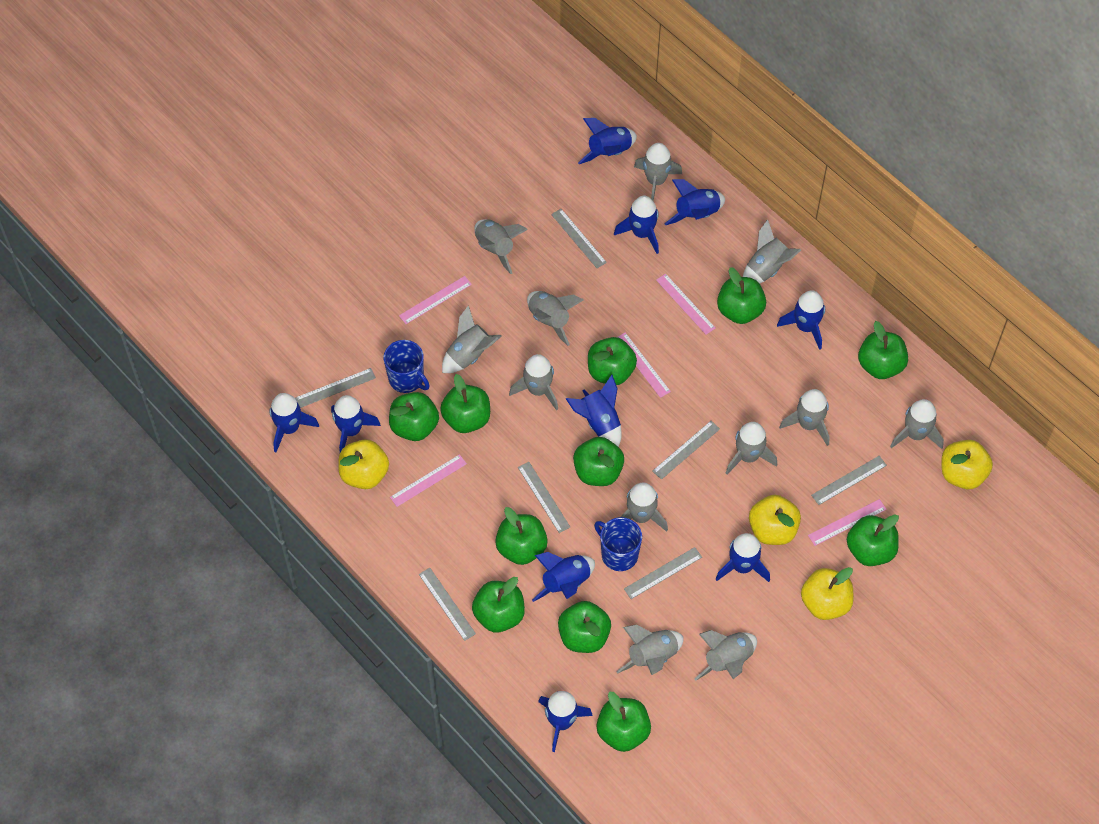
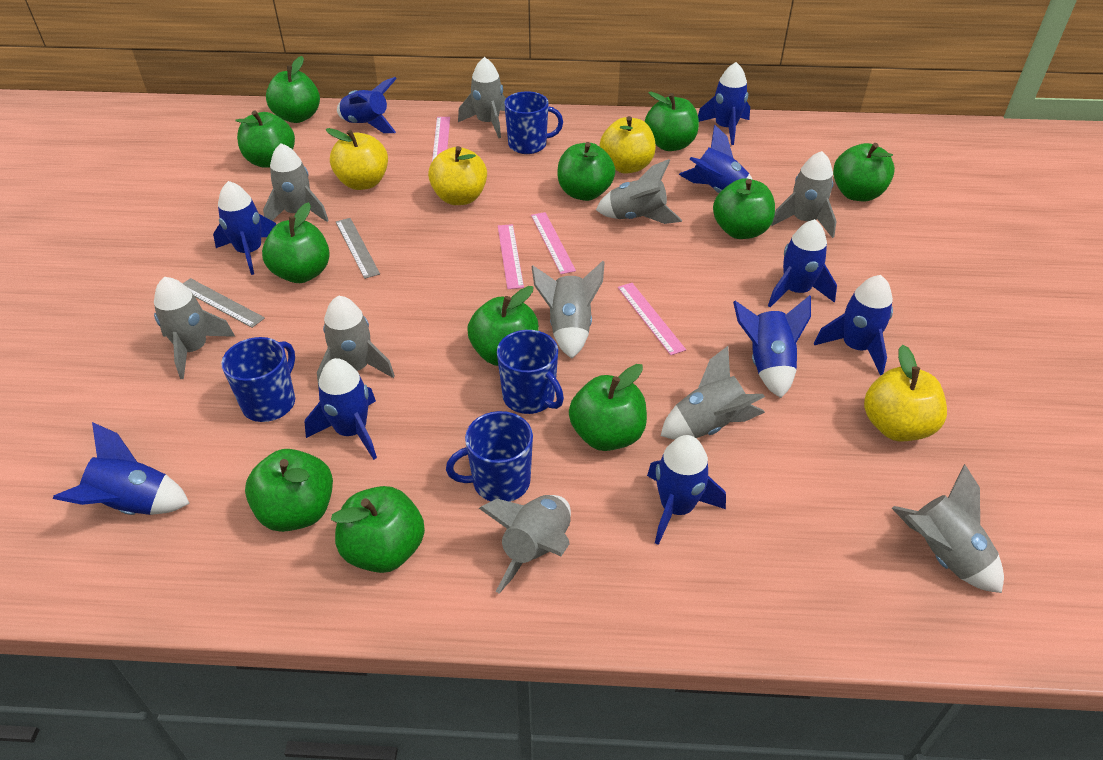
blue mug: [384,340,430,393] [594,517,642,571] = 2 -> [221,337,295,422] [446,411,533,502] [497,330,564,414] [504,91,563,154] = 4
grey rocket: [442,305,502,373] [475,219,528,274] [509,354,558,411] [527,291,583,346] [616,625,684,675] [621,482,668,532] [634,143,682,201] [694,630,757,680] [726,422,777,474] [743,220,801,284] [779,389,830,446] [890,399,944,449] = 12 -> [154,277,235,379] [263,143,329,222] [317,296,395,389] [458,57,506,138] [479,495,571,594] [532,261,605,359] [596,159,682,224] [661,346,765,440] [771,151,836,238] [892,464,1004,593] = 10
grey ruler: [295,368,376,408] [419,568,476,641] [518,462,570,533] [551,209,607,268] [624,547,702,599] [653,421,720,480] [811,456,887,505] = 7 -> [182,278,265,328] [336,218,380,279] = 2
pink ruler: [390,454,467,507] [399,276,472,324] [618,332,671,398] [656,274,716,335] [808,499,887,546] = 5 -> [432,117,450,161] [498,224,524,289] [531,212,576,274] [617,283,686,355] = 4

